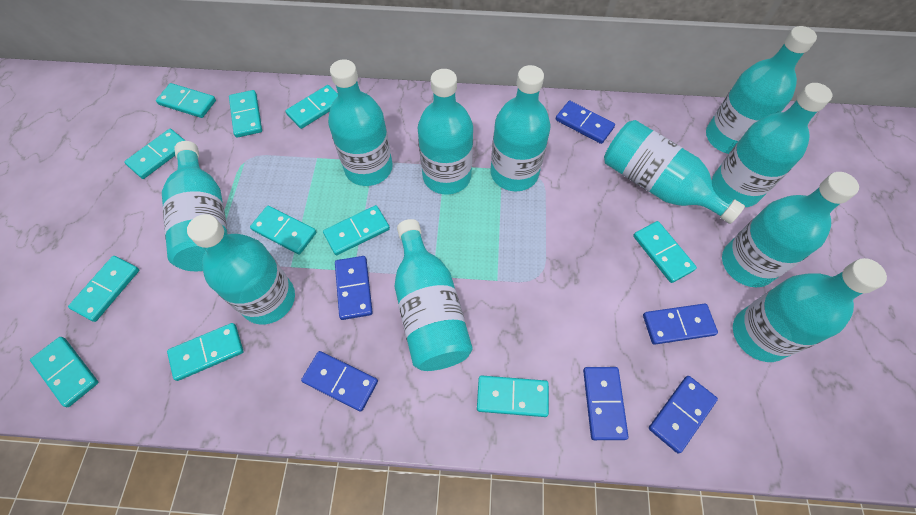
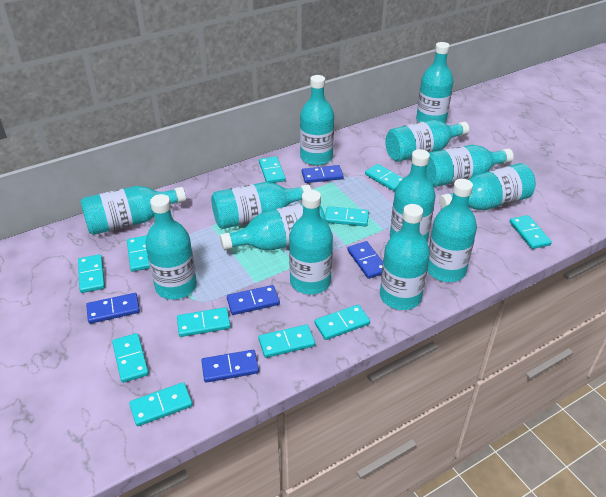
blue domino: [301,351,378,412] [335,256,373,320] [556,101,615,144] [583,367,629,440] [643,303,718,345] [649,376,718,454] = 6 -> [86,293,140,324] [201,350,259,383] [227,285,280,315] [302,165,344,183] [347,241,383,279] = 5
turquoise bottle: [162,141,228,271] [187,214,295,324] [328,59,393,186] [394,219,473,371] [417,69,473,195] [490,65,550,191] [604,120,745,224] [706,26,817,154] [712,83,832,207] [722,172,859,287] [733,258,887,362] = 11 -> [81,186,186,235] [145,194,197,299] [211,182,311,229] [220,203,326,251] [289,190,333,294] [300,75,334,166] [380,204,430,310] [385,120,469,162] [390,149,436,241] [416,42,453,123] [426,145,514,187] [427,179,477,282] [439,163,536,210] = 13

